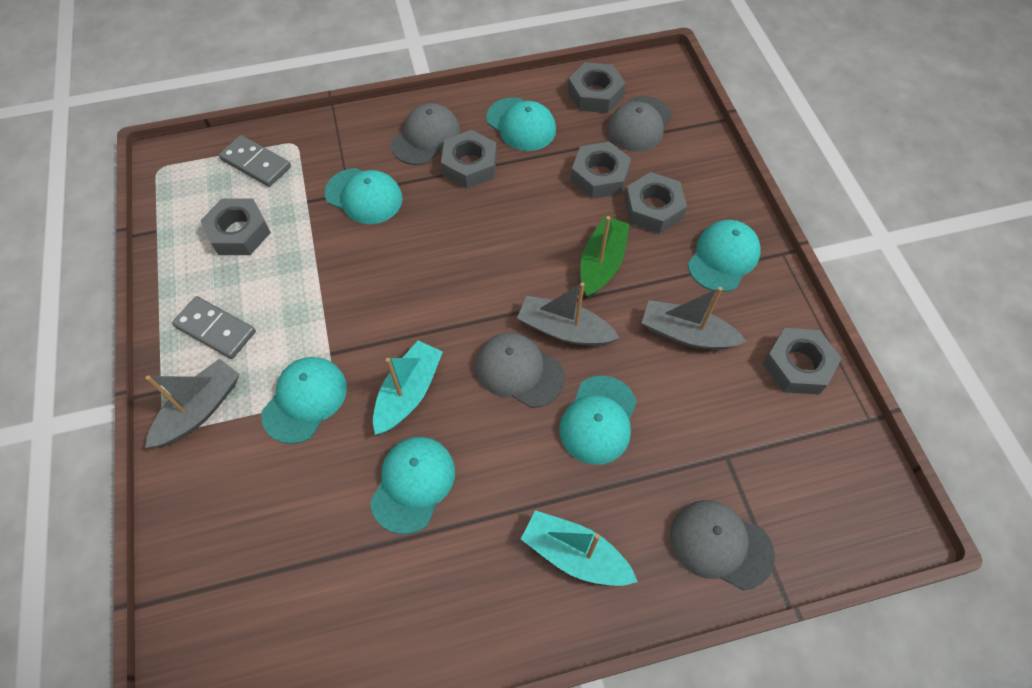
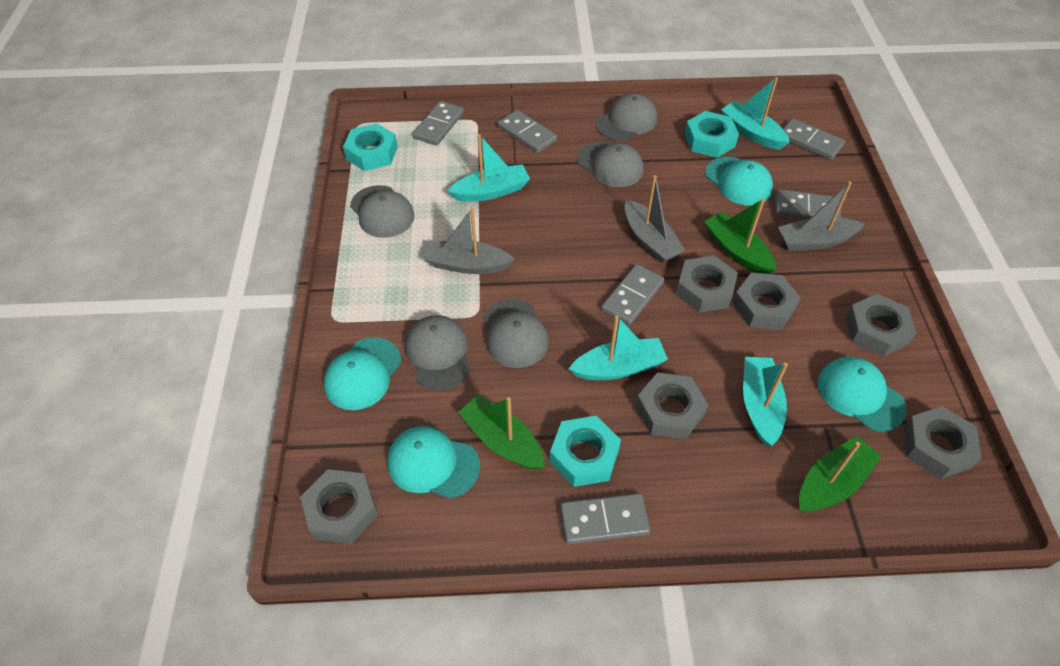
green boat: [580,216,630,298] = 1 -> [458,394,545,470] [704,198,776,274] [799,436,881,512] = 3
grey cap: [391,103,460,165] [476,333,565,408] [607,96,672,152] [670,500,775,590] = 4 -> [350,185,414,238] [405,315,471,390] [484,299,549,368] [577,142,644,187] [595,93,657,141] = 5
grey domino: [172,296,256,359] [219,135,291,187] = 2 -> [412,101,464,146] [498,110,557,153] [560,493,650,544] [601,264,665,325] [775,189,841,219] [783,118,845,160] = 6
turquoise boat: [373,341,443,435] [521,510,638,586] = 2 -> [448,134,530,202] [569,315,668,380] [721,77,790,150] [743,357,788,446] = 4
turquoise cap: [261,357,347,444] [325,168,403,224] [370,437,455,534] [486,97,556,151] [559,376,637,465] [688,220,761,292] = 6 -> [324,337,401,410] [387,426,480,499] [705,157,773,205] [818,357,907,432] = 4
turquoise nut: none = 0 -> [343,123,398,171] [550,416,621,487] [685,111,739,158] = 3

